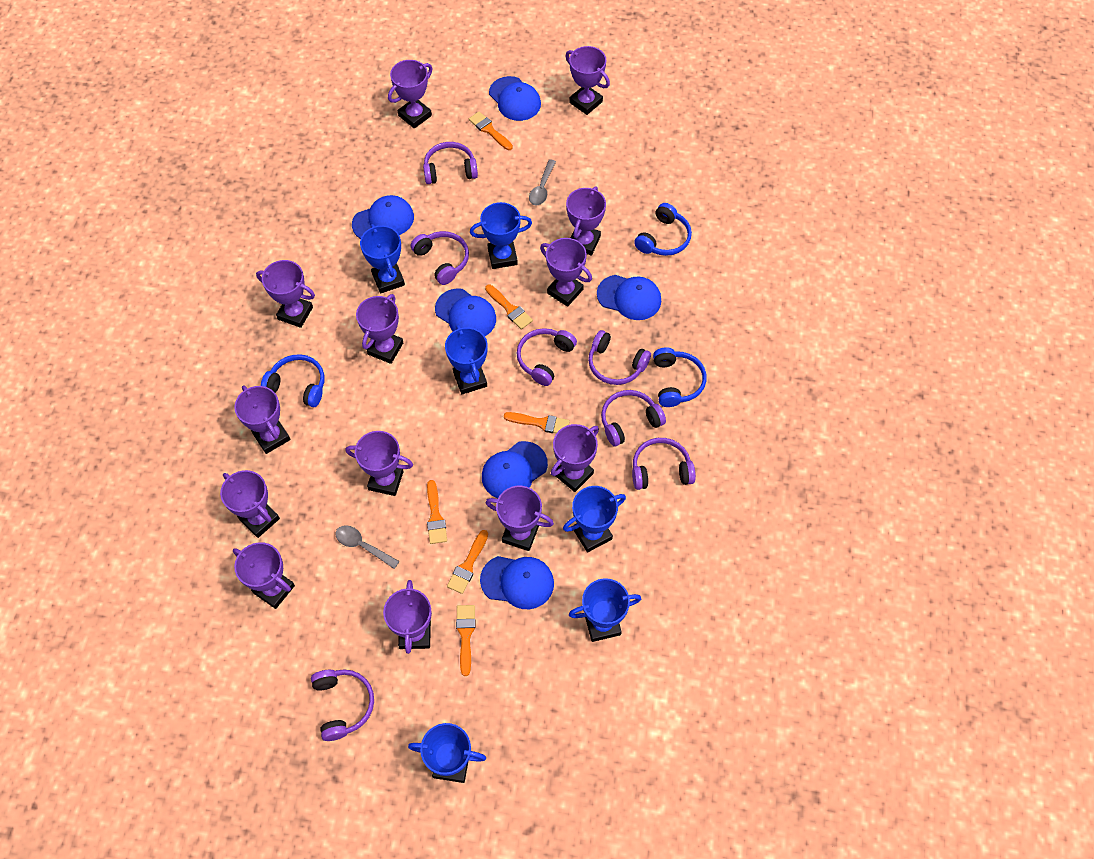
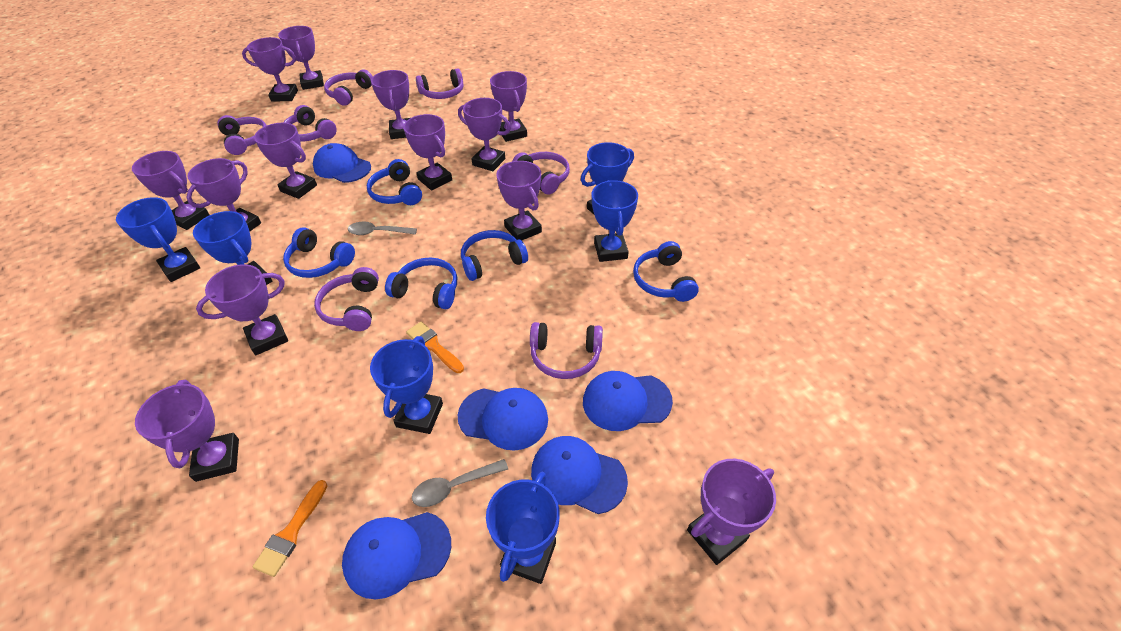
blue cap: [352,195,414,239] [435,288,496,336] [480,556,554,609] [482,441,548,498] [489,76,541,121] [597,275,661,320] = 6 -> [313,143,371,183] [342,512,451,599] [458,388,548,451] [531,436,628,514] [583,371,673,431] = 5
blue headphones: [261,354,324,407] [634,203,692,256] [653,348,707,407] = 3 -> [283,227,355,278] [367,159,422,205] [385,258,457,309] [461,230,528,281] [633,241,699,302] = 5
orange brush: [427,480,447,544] [447,530,488,594] [456,605,475,676] [469,112,513,150] [485,284,533,330] [504,412,570,433] = 6 -> [252,480,327,577] [406,322,464,373] = 2

